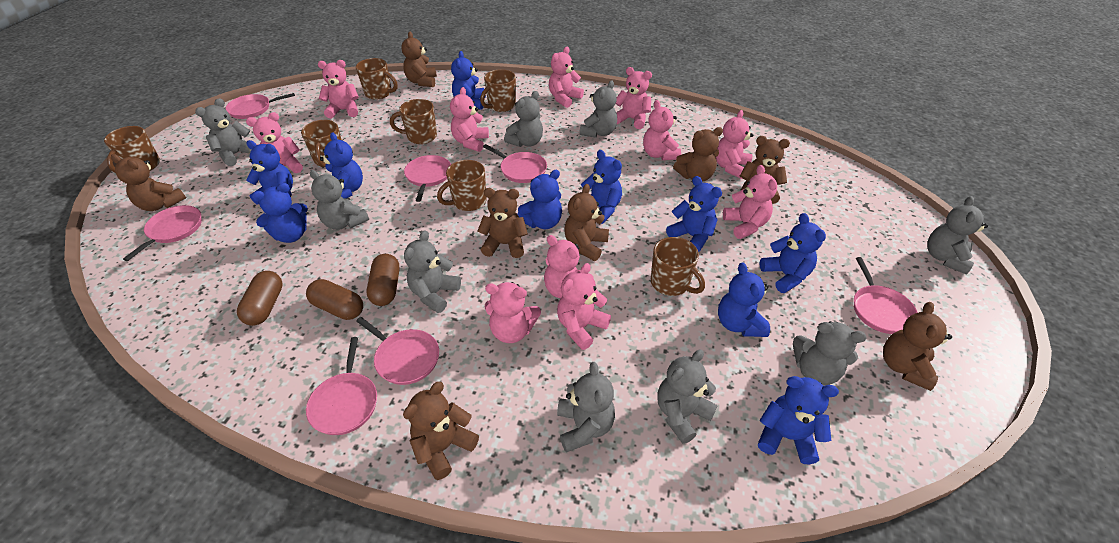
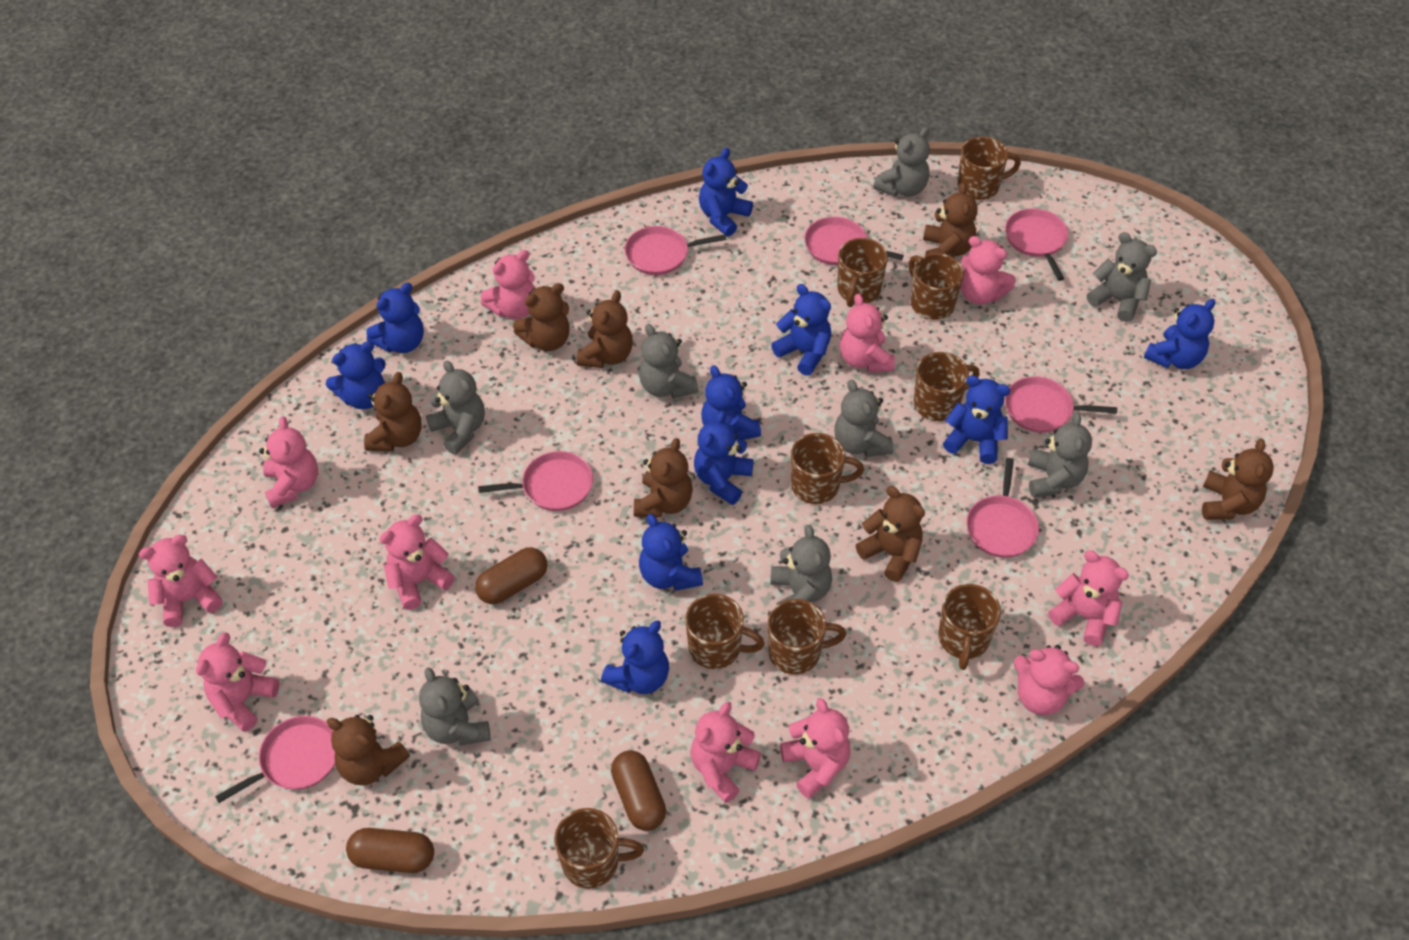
brown mug: [104,126,160,173] [301,120,341,167] [356,58,398,100] [390,99,437,144] [437,160,487,211] [480,69,516,112] [651,237,705,296] = 7 -> [554,808,644,889] [685,594,765,669] [768,599,846,674] [791,433,864,504] [837,238,888,307] [909,253,964,320] [914,352,980,421] [938,584,1001,670] [958,136,1021,200] = 9
grey teddy bear: [195,98,257,166] [310,170,369,230] [404,230,461,313] [504,91,543,147] [557,362,615,452] [579,81,617,138] [657,349,718,444] [793,321,866,385] [927,196,988,275] = 9 -> [419,667,491,746] [426,361,485,455] [639,324,699,399] [771,525,832,605] [834,380,893,457] [873,127,930,197] [1028,412,1092,498] [1087,232,1157,322] = 8

